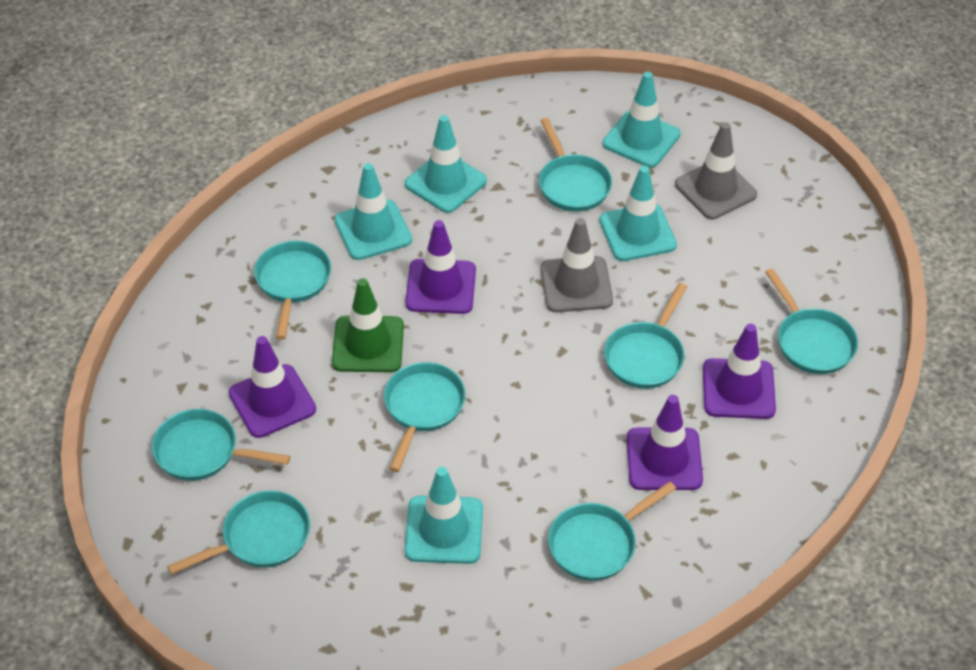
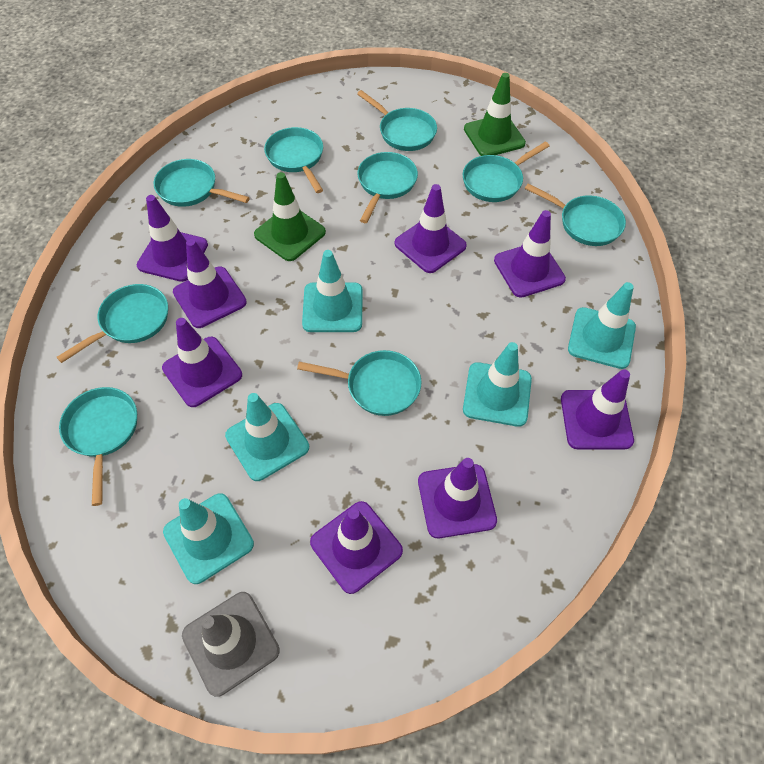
green traffic cone: [332,278,404,372] = 1 -> [254,172,326,261] [464,73,526,156] = 2
grey traffic cone: [540,218,613,312] [675,122,757,219] = 2 -> [182,592,280,697] = 1
purple traffic cone: [229,336,316,438] [405,220,476,314] [627,395,703,490] [703,324,776,419] = 4 -> [137,195,208,282] [162,318,242,407] [173,239,247,328] [310,501,403,594] [395,184,467,273] [418,458,497,538] [494,210,566,298] [561,369,634,449] = 8
turquoise pan: [152,409,290,481] [167,490,310,575] [254,241,331,340] [384,362,466,472] [539,118,612,212] [548,481,676,581] [604,283,687,389] [765,268,858,374] = 8 -> [57,284,168,363] [59,387,137,506] [154,159,250,207] [264,127,323,193] [297,350,422,416] [357,90,437,151] [357,152,418,223] [463,142,549,202] [525,183,626,246] = 9

